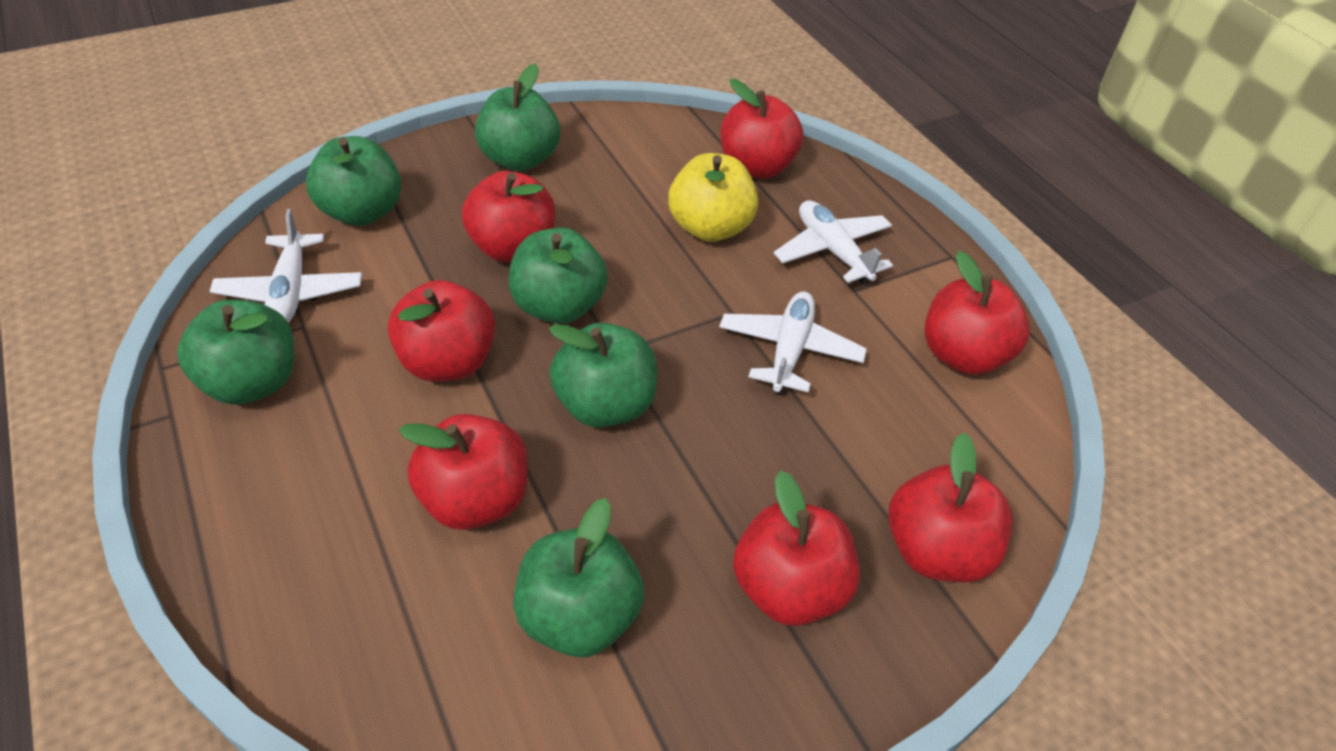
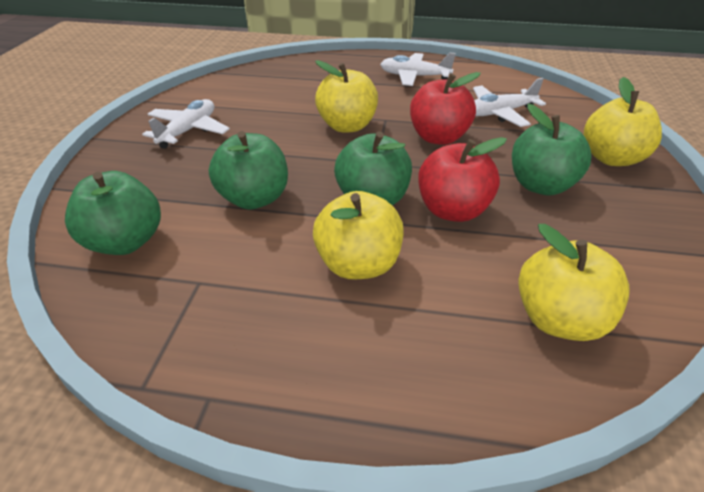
green apple: [177,300,294,405] [306,136,401,226] [475,63,560,171] [509,228,608,324] [513,498,644,657] [549,323,657,428] = 6 -> [65,171,161,255] [209,131,288,210] [334,131,412,206] [512,104,591,196] = 4
red apple: [388,280,495,382] [399,414,527,530] [462,171,555,263] [720,79,803,179] [733,470,860,626] [888,433,1012,583] [925,251,1030,375] = 7 -> [410,72,481,145] [418,137,507,222] = 2
yellow apple: [668,153,758,242] = 1 -> [313,191,404,279] [315,60,378,133] [518,224,630,341] [584,77,662,166] = 4

